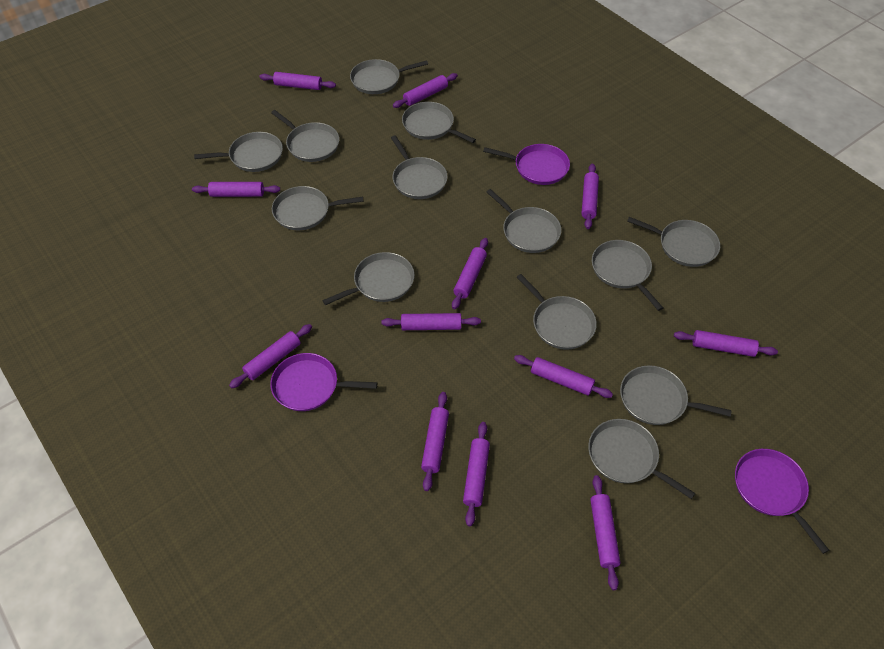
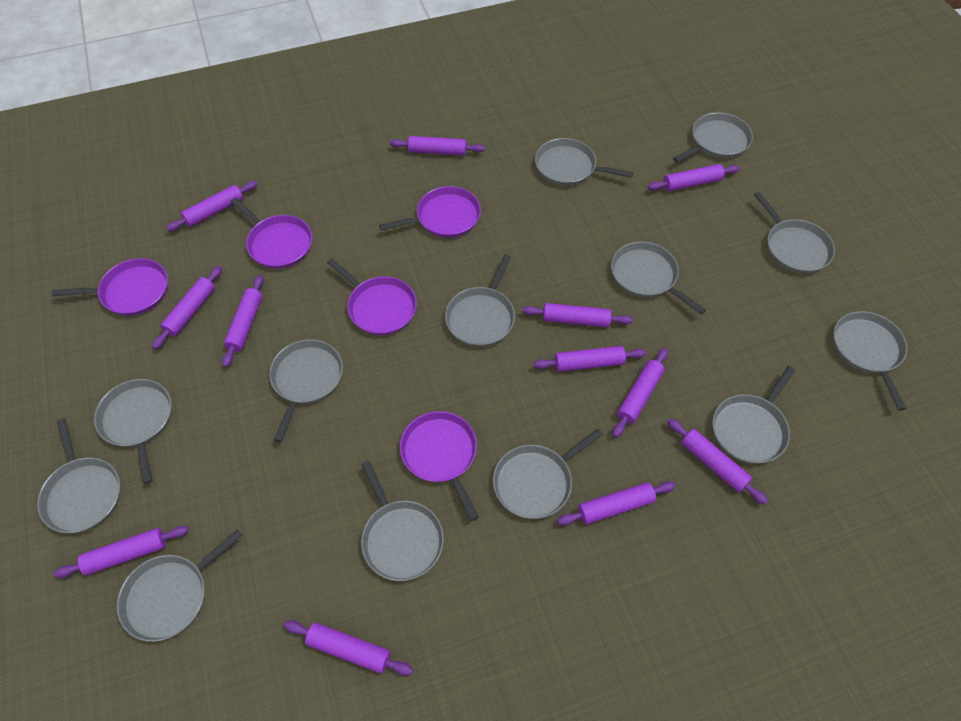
purple pan: [270,353,378,411] [483,144,570,185] [735,449,829,554] = 3 -> [52,258,168,316] [231,197,312,269] [327,258,417,335] [379,186,481,238] [400,411,479,521] = 5

